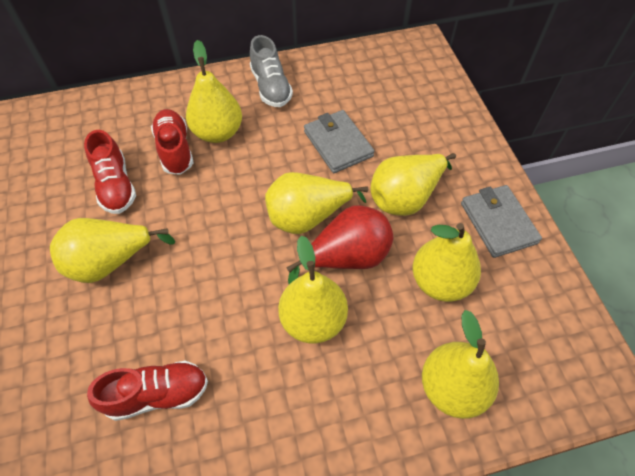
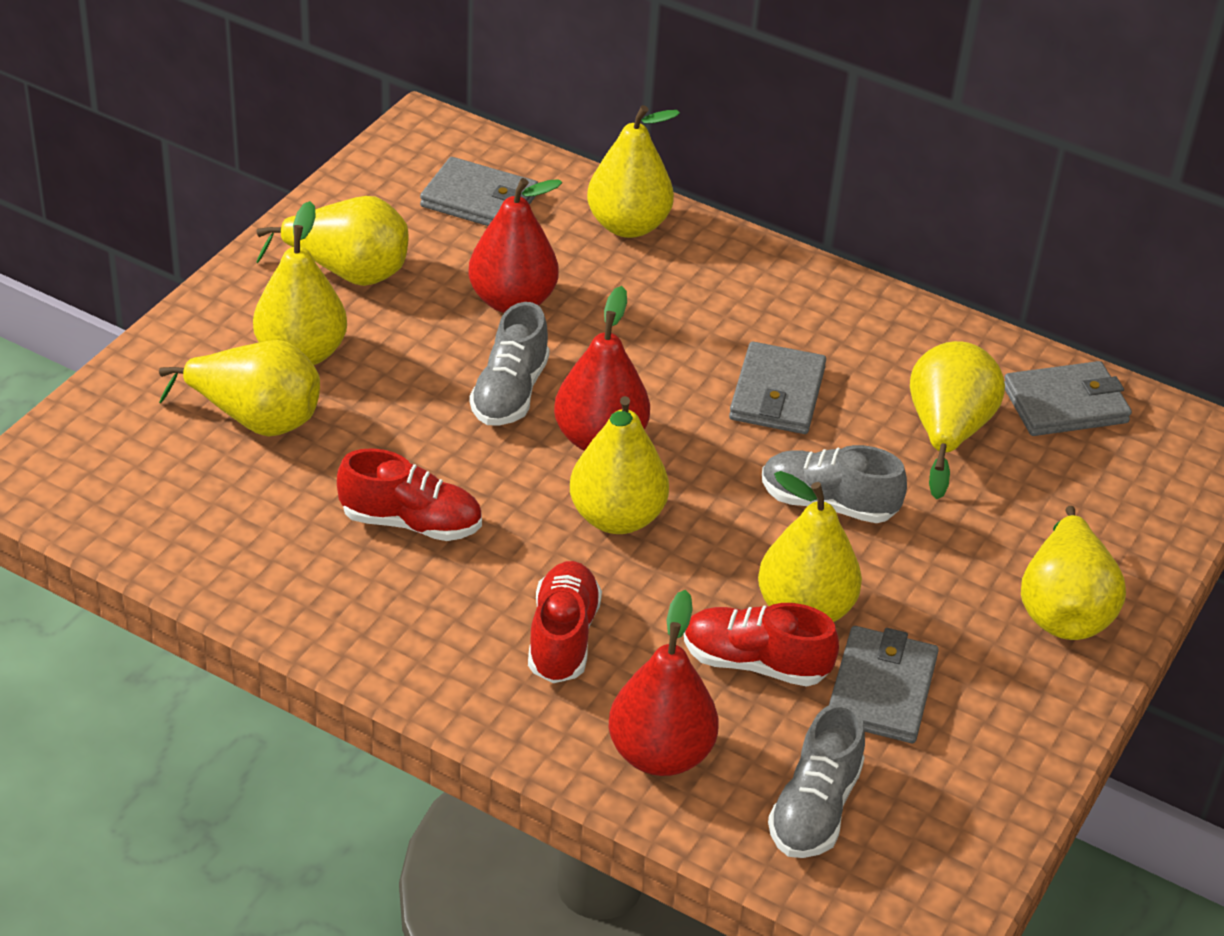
grey shoe: [250,35,293,107] = 1 -> [470,302,550,426] [762,445,907,523] [768,702,865,858] = 3
grey wallet: [304,110,374,173] [461,185,542,258] = 2 -> [420,157,538,226] [729,342,826,434] [829,626,939,743] [1004,361,1132,436] = 4
red pear: [287,205,393,284] = 1 -> [468,178,562,313] [554,286,650,451] [609,590,719,776] = 3
yellow pear: [50,218,175,283] [186,40,242,143] [265,172,368,234] [278,236,348,344] [370,153,456,216] [413,223,481,302] [422,310,499,419] = 7 -> [159,340,320,437] [253,201,347,365] [256,196,408,286] [570,396,669,534] [587,105,680,238] [758,471,862,622] [910,341,1005,499] [1021,506,1126,640] = 8

